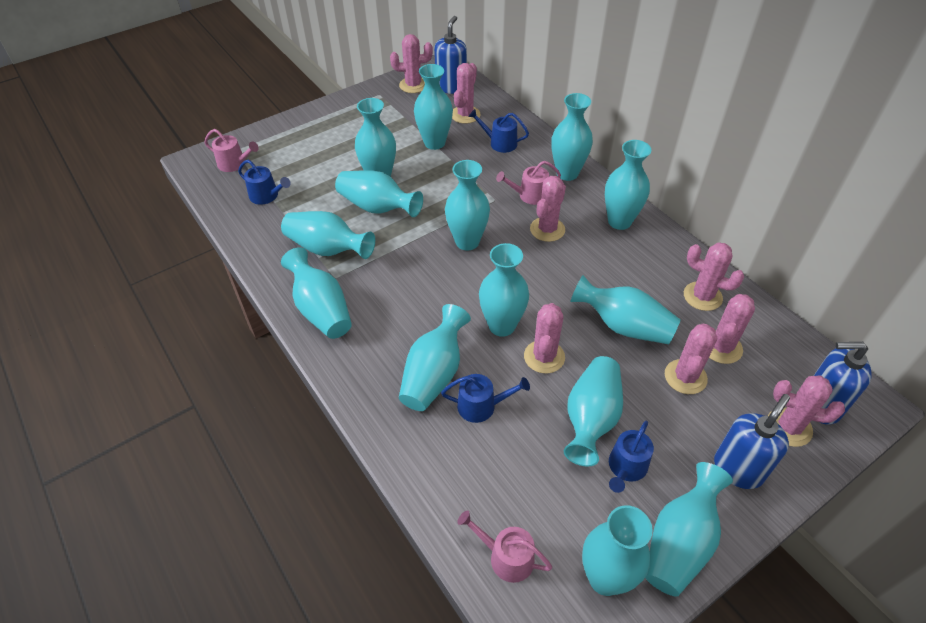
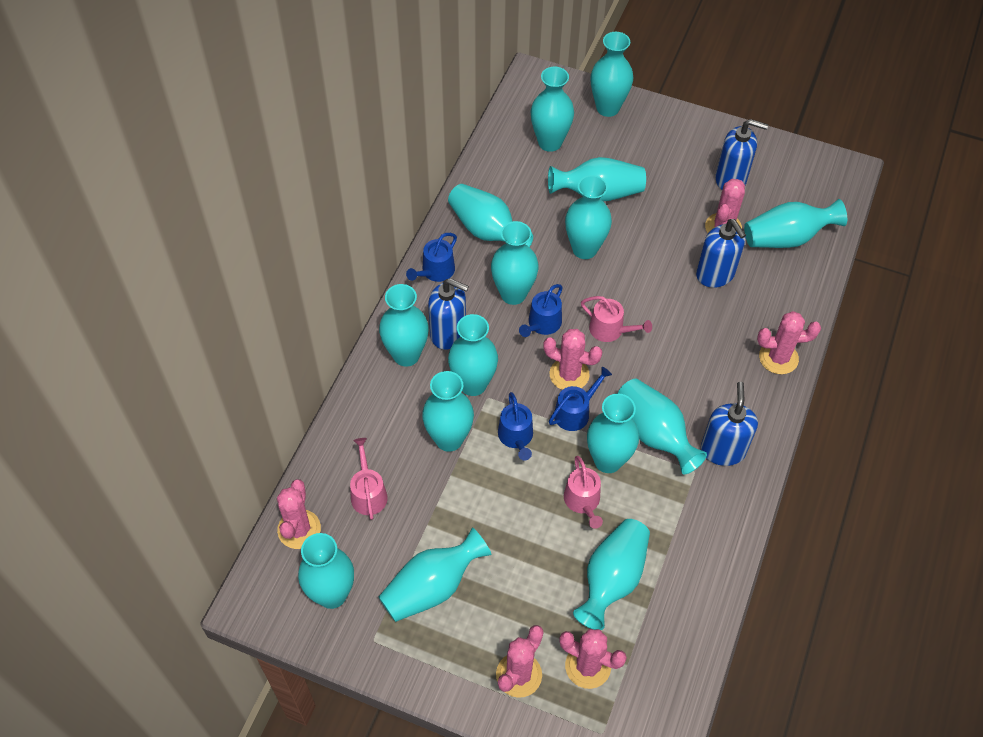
blue soap dispenser: [434,16,467,94] [714,394,790,489] [814,342,872,425] = 3 -> [428,278,469,350] [696,219,746,288] [701,382,758,466] [715,119,768,190] = 4
pink cactus: [390,34,433,93] [452,63,480,124] [524,303,565,373] [530,176,566,242] [665,323,717,394] [684,242,744,311] [709,294,755,364] [768,375,845,447] = 8 -> [277,479,321,549] [496,625,543,698] [543,329,602,390] [559,629,627,689] [705,179,745,233] [757,311,821,374] = 6
turquoise vase: [281,211,375,259] [281,247,352,339] [335,170,423,217] [355,98,396,177] [399,304,471,411] [414,64,453,150] [445,160,490,251] [479,243,529,337] [551,93,593,181] [564,356,623,466] [570,275,681,344] [582,505,653,596] [605,140,651,230] [645,462,733,597] = 14 -> [298,533,354,609] [379,284,429,367] [379,528,492,622] [422,371,474,452] [448,184,533,247] [448,314,498,396] [491,221,539,305] [531,67,574,152] [548,157,646,201] [565,175,612,259] [573,519,650,630] [587,393,639,473] [591,32,633,117] [618,379,707,474] [744,199,847,248] = 15

